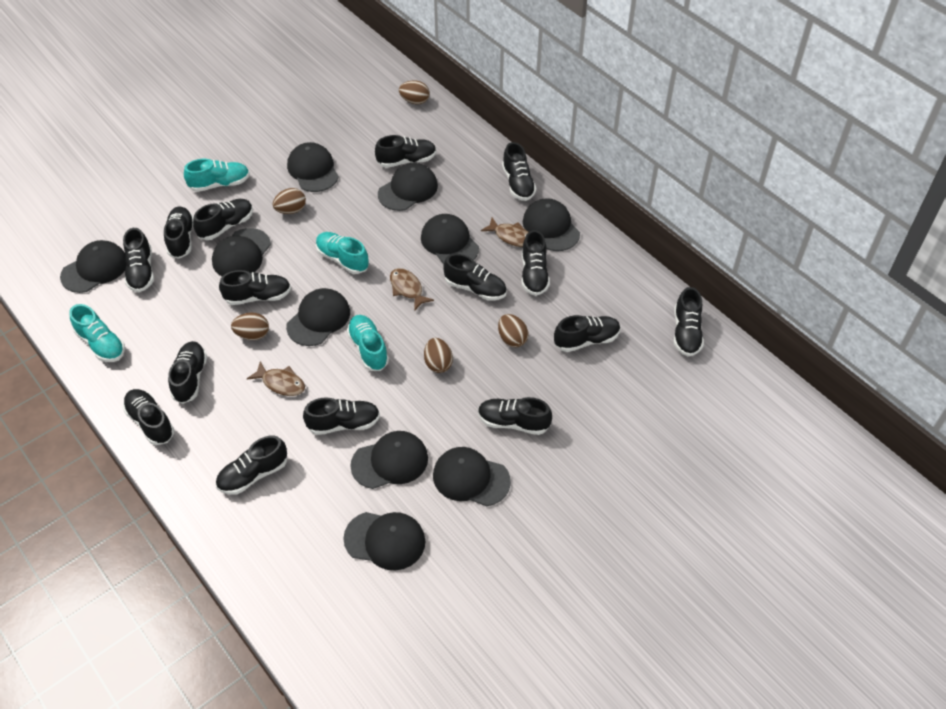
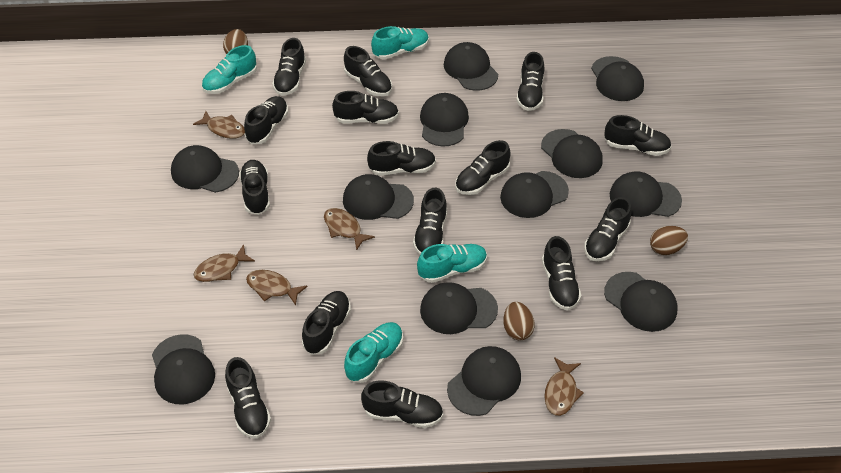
black cap: [60,240,127,293] [212,228,271,276] [286,288,350,346] [287,142,339,192] [343,512,425,571] [350,431,428,489] [378,163,438,211] [421,214,479,265] [433,447,511,506] [523,198,580,251] = 10 -> [152,334,215,404] [171,145,239,193] [343,174,414,220] [420,93,469,147] [420,282,498,334] [444,42,498,91] [447,346,521,416] [500,171,569,218] [541,129,603,178] [591,56,644,101] [604,272,677,332] [610,171,682,217] = 12
brown egg: [231,313,269,340] [273,188,306,214] [399,80,429,104] [424,338,453,373] [498,314,529,347] = 5 -> [223,29,248,54] [503,302,535,340] [650,226,688,255] = 3
brown fish: [247,361,305,396] [390,268,434,311] [481,217,528,247] = 3 -> [193,111,245,139] [194,244,255,282] [246,270,308,305] [324,208,375,250] [544,357,584,416] = 5

